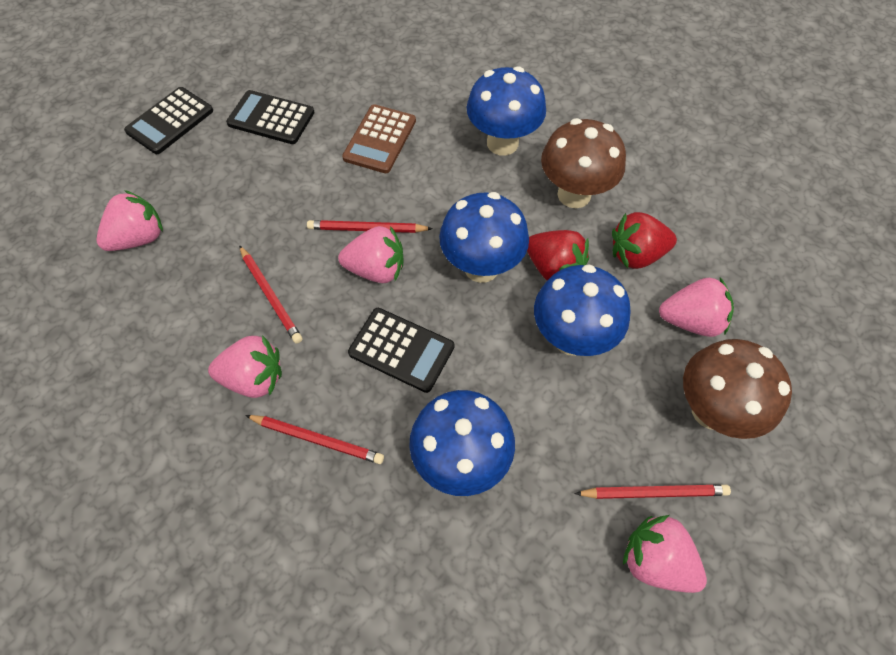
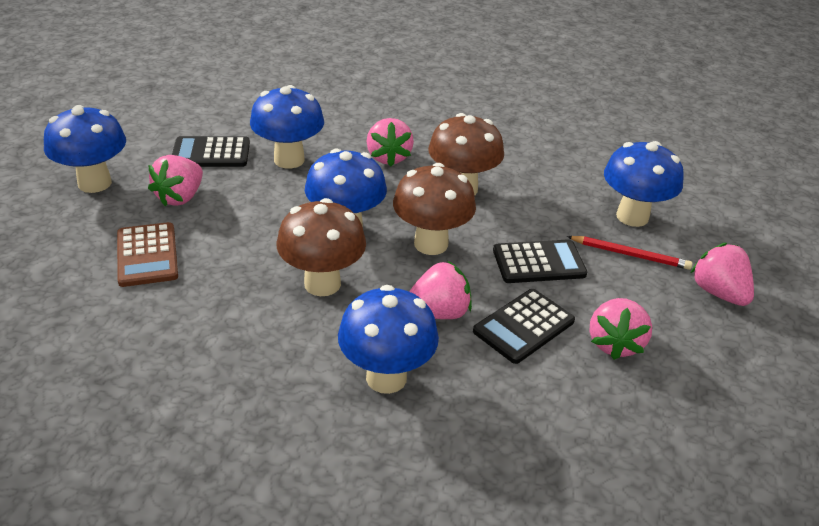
blue mushroom: [409,390,515,496] [439,192,529,283] [467,66,546,156] [534,264,631,356] = 4 -> [44,105,126,193] [250,85,324,169] [305,149,387,227] [338,285,439,394] [604,141,684,227] = 5
brown mushroom: [541,118,626,208] [683,339,792,439] = 2 -> [277,198,366,296] [393,163,476,255] [428,113,504,196] = 3
red pencil: [239,245,303,344] [245,415,384,464] [307,220,433,233] [574,484,731,499] = 4 -> [567,236,693,270] = 1
red strawberry: [527,230,589,281] [612,212,677,269] = 2 -> none = 0

